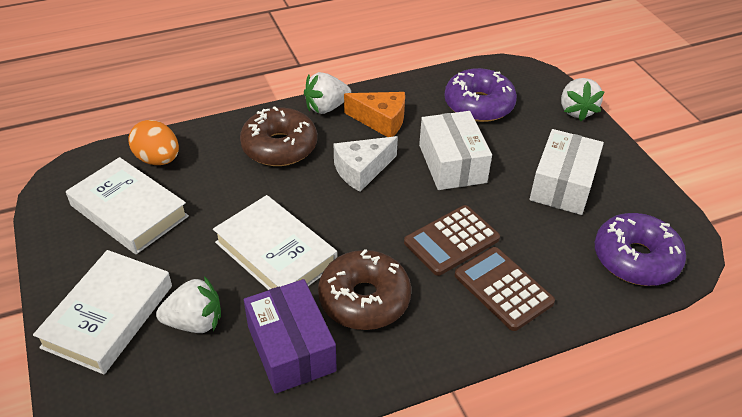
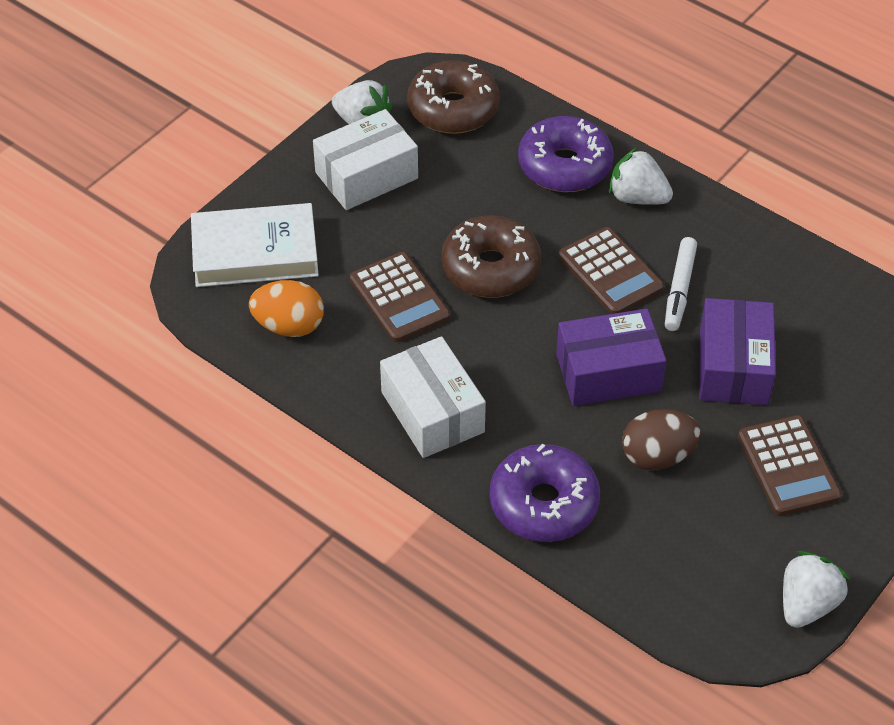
brown calculator: [404,205,500,276] [455,247,555,331] = 2 -> [350,252,450,342] [559,227,664,314] [738,415,842,516] = 3
brown egg: none = 0 -> [622,409,701,470] = 1
orange cheese: [344,92,405,137] = 1 -> none = 0
purple box: [244,279,337,394] = 1 -> [556,309,666,406] [699,298,776,405] = 2
white book: [33,250,172,375] [66,157,189,254] [213,195,337,290] = 3 -> [191,203,319,287] = 1
white cheese: [334,136,398,192] = 1 -> none = 0
white marker: none = 0 -> [665,237,697,331] = 1

